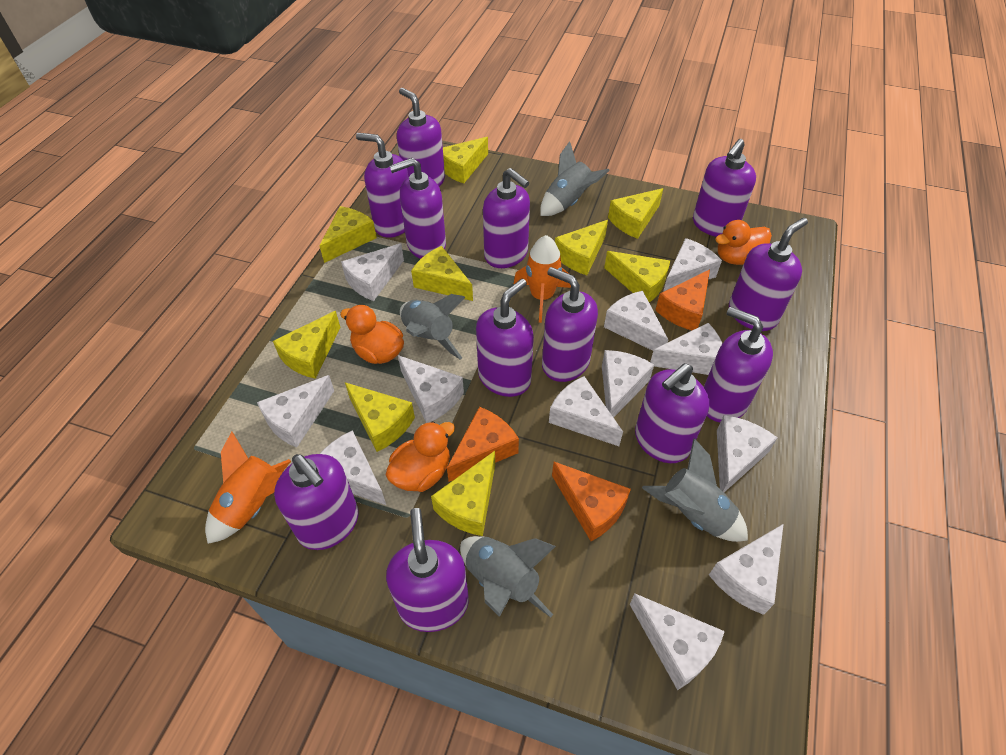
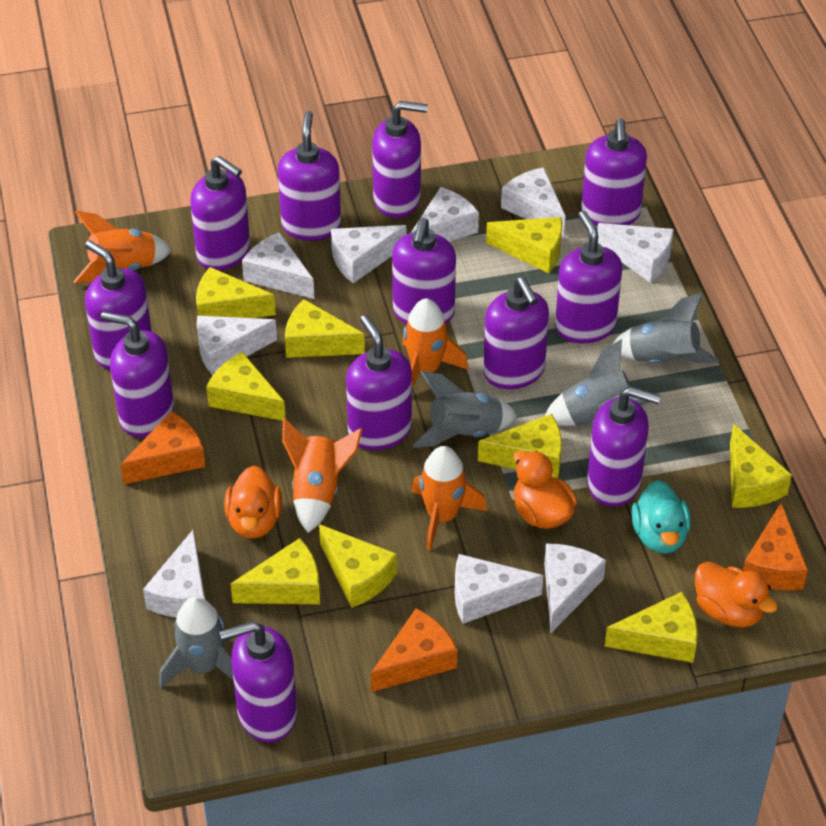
orange rocket: [205,431,291,544] [514,235,571,323] = 2 -> [73,211,172,283] [282,418,363,533] [402,298,468,388] [412,446,487,551] = 4
turquoise duck: none = 0 -> [631,480,691,554] = 1
white cheese: [257,375,334,448] [320,430,386,505] [341,243,404,301] [398,355,464,423] [549,376,623,446] [602,350,654,418] [604,291,669,351] [630,593,725,690] [650,323,723,375] [663,238,722,292] [709,524,783,615] [717,415,778,492] = 12 -> [143,530,205,618] [197,316,277,375] [242,232,314,299] [331,225,406,283] [411,187,479,242] [455,554,543,624] [501,167,565,236] [544,544,606,633] [597,223,674,283] = 9

